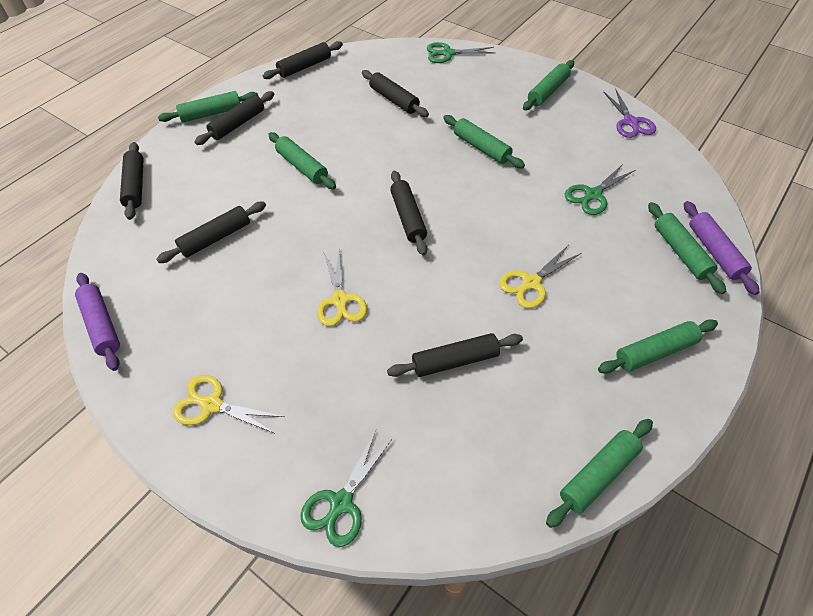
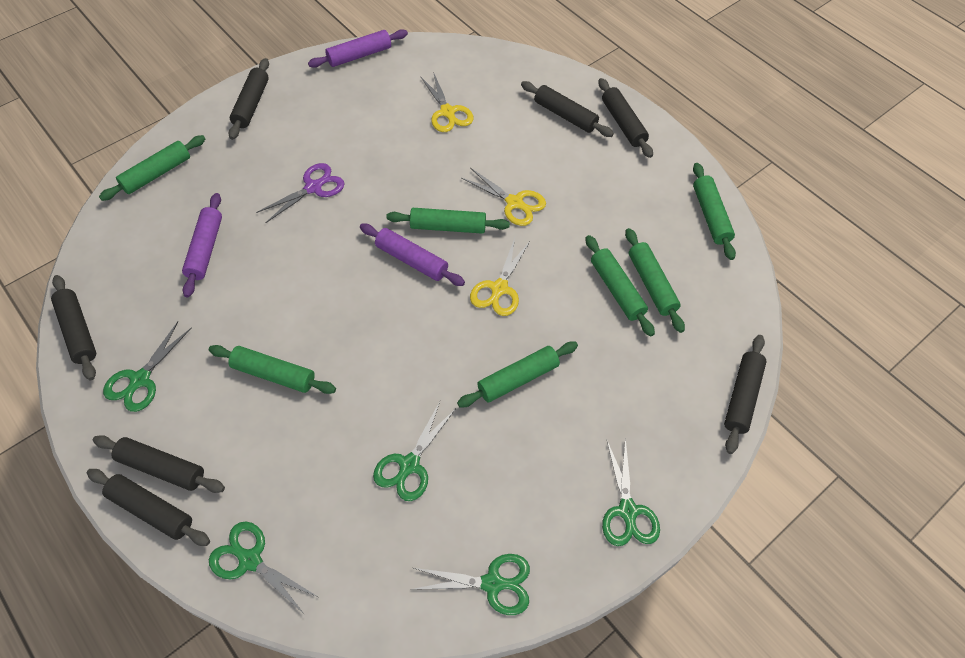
green scissors: [300,430,393,547] [427,42,495,63] [565,164,635,215] = 3 -> [103,322,192,412] [209,522,318,615] [373,402,455,501] [411,554,530,615] [602,437,660,546] = 5
purple rolling pin: [75,273,120,371] [684,201,760,295] = 2 -> [182,193,222,297] [308,29,408,68] [360,224,465,286] = 3

